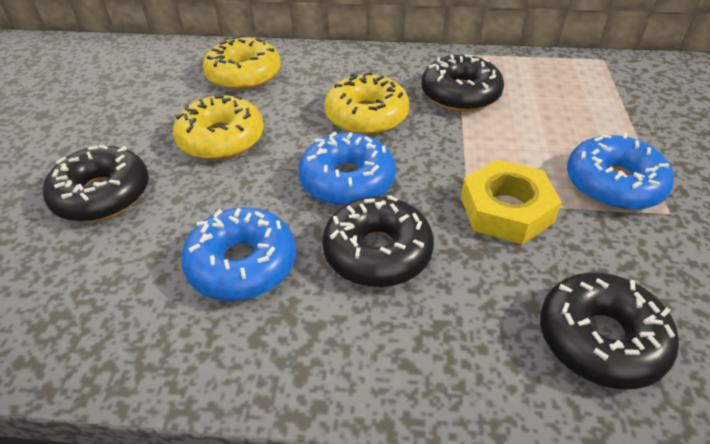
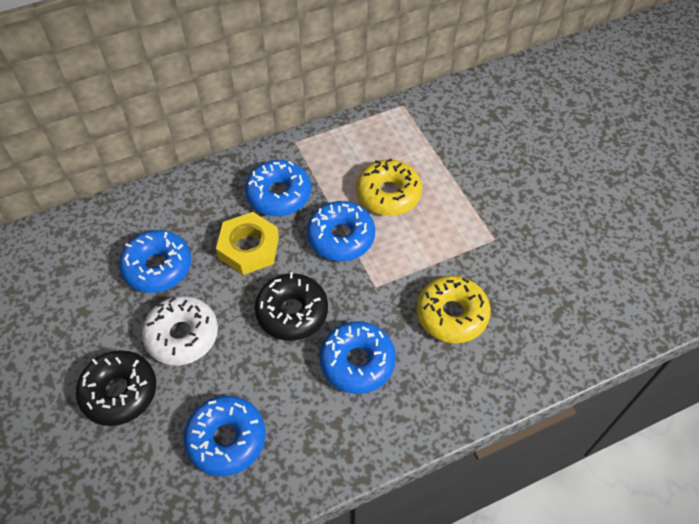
black donut: [43,144,149,222] [322,195,434,287] [421,54,504,112] [540,273,679,389] = 4 -> [76,350,156,426] [255,272,328,341] = 2
blue donut: [181,207,296,301] [298,132,396,206] [567,133,674,210] = 3 -> [119,230,191,293] [183,396,265,476] [245,160,311,216] [307,201,375,261] [319,321,396,394] = 5
white donut: none = 0 -> [142,296,218,366] = 1
yellow donut: [173,95,264,160] [203,36,281,90] [324,72,409,135] = 3 -> [356,159,422,216] [417,276,491,343] = 2

